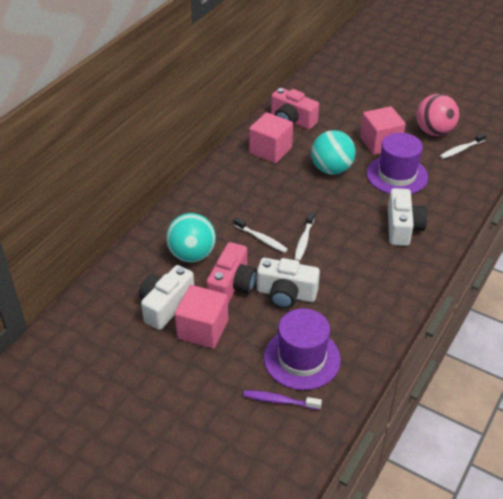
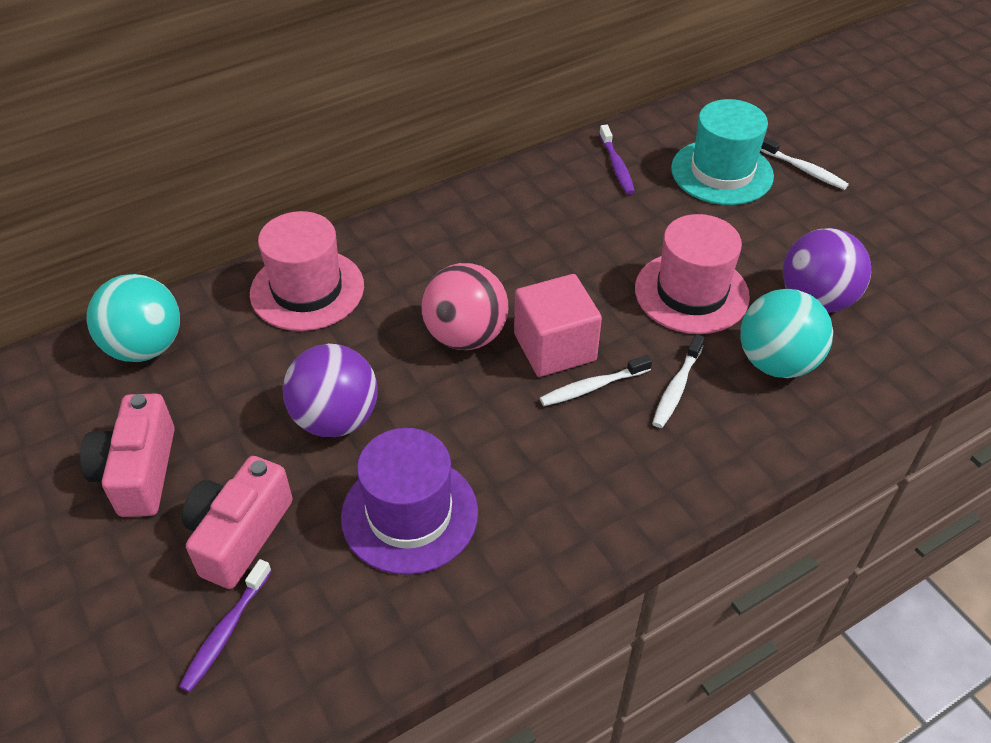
pink cube: [175,285,228,349] [249,112,293,163] [360,106,406,155] = 3 -> [514,274,602,377] = 1
pink hat: none = 0 -> [250,211,364,331] [635,214,750,334] = 2
purple ball: none = 0 -> [283,344,378,437] [783,228,871,313] = 2
purple hat: [264,308,341,390] [367,133,428,194] = 2 -> [341,428,478,575] = 1
purple toothbrush: [243,390,322,410] = 1 -> [179,559,272,692] [599,125,635,195] = 2
turquoise hat: none = 0 -> [671,99,774,205] = 1
white camera: [139,265,194,330] [257,258,320,309] [388,188,427,246] = 3 -> none = 0

